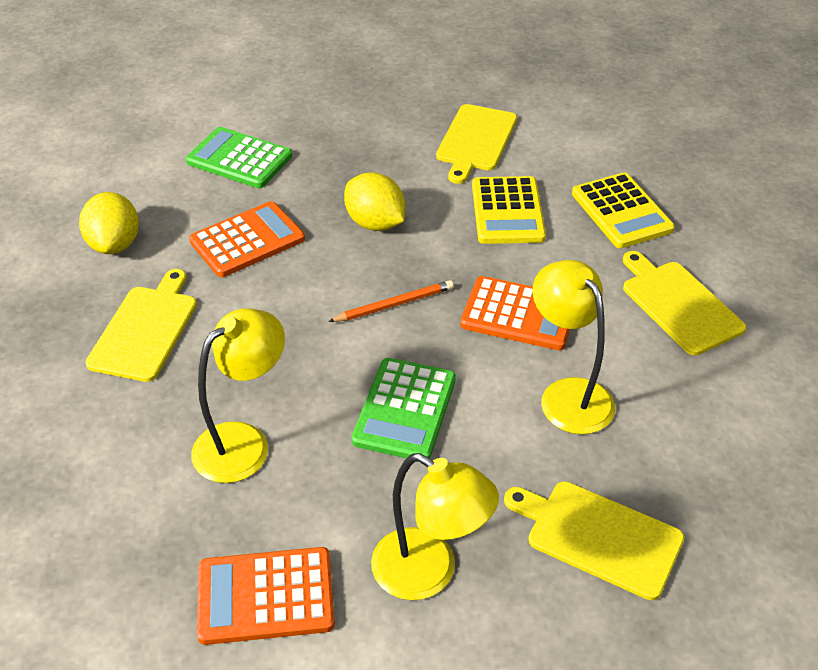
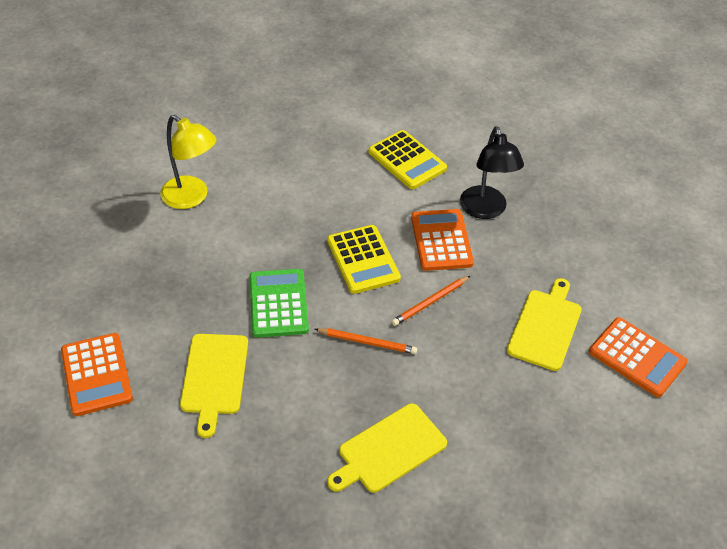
black lamp: none = 0 -> [460,126,524,219] = 1
green calculator: [186,127,292,188] [351,358,456,458] = 2 -> [250,269,309,338] = 1
orange pencil: [328,280,454,322] = 1 -> [315,328,417,354] [391,276,470,326] = 2
yellow cutting board: [86,269,197,382] [436,104,517,184] [504,481,684,600] [623,251,746,355] = 4 -> [180,334,248,438] [327,403,447,493] [507,278,582,371] = 3
yellow lamp: [191,308,285,483] [371,453,499,600] [532,260,615,434] = 3 -> [160,115,217,209] = 1
yellow lemon: [79,192,139,254] [344,172,405,231] = 2 -> none = 0

